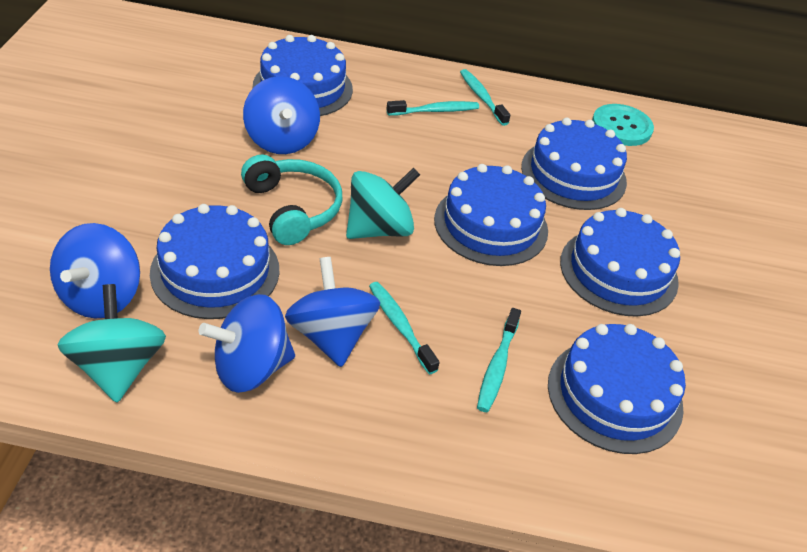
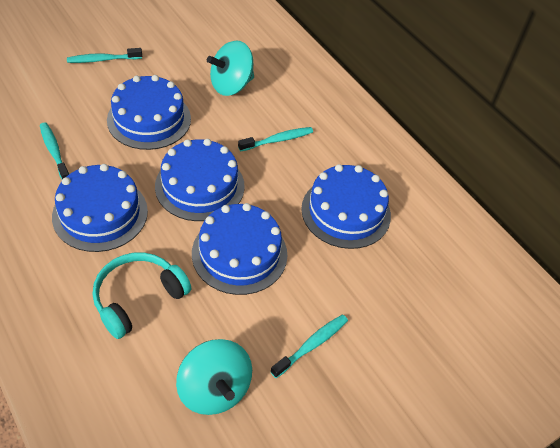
blue cake: [150,204,279,319] [253,35,353,116] [434,164,548,266] [521,117,627,210] [548,324,686,454] [560,208,680,317] = 6 -> [52,164,148,252] [107,75,191,150] [155,139,245,221] [192,203,287,295] [301,164,391,249] = 5
blue spinning top: [50,223,140,318] [199,294,295,393] [243,76,320,154] [285,257,380,367] = 4 -> none = 0
turquoise button: [592,104,654,146] = 1 -> none = 0

